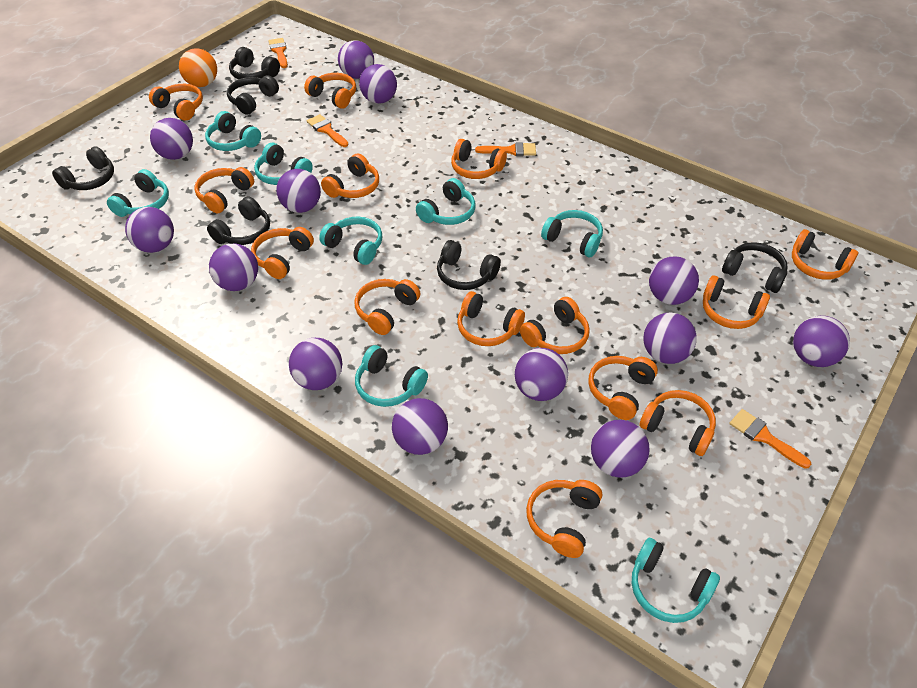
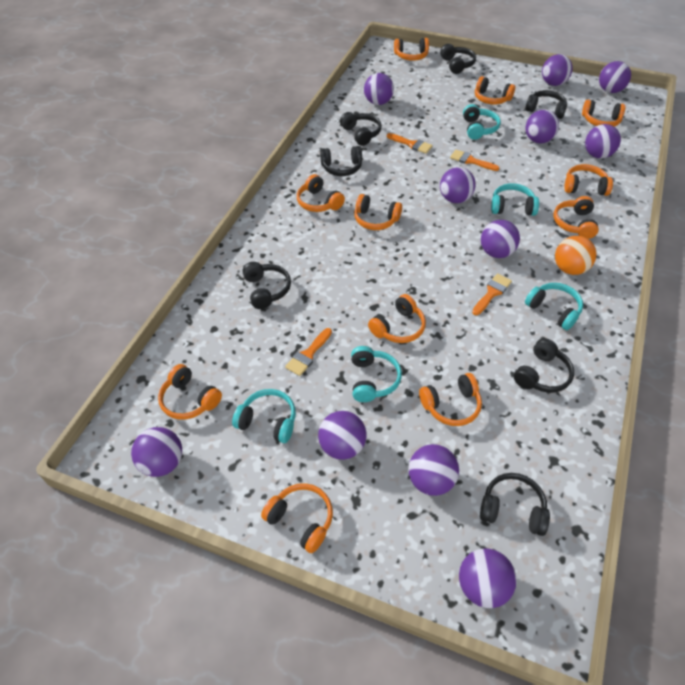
black headphones: [52,146,114,190] [207,196,270,245] [227,75,279,115] [229,47,280,79] [437,240,501,290] [722,242,788,293] = 6 -> [242,262,291,309] [320,146,362,176] [340,112,382,146] [440,44,476,74] [480,473,550,536] [514,338,574,393] [525,90,567,119] = 7
orange headphones: [149,84,203,121] [194,167,254,213] [251,227,314,279] [304,73,356,109] [321,154,379,198] [355,279,421,335] [451,139,507,179] [457,291,525,346] [520,297,590,354] [526,480,602,558] [588,356,658,420] [640,390,716,456] [703,275,770,329] [792,229,858,280] = 14 -> [158,364,222,420] [261,483,333,553] [297,174,345,212] [354,194,402,230] [368,294,426,343] [394,38,429,61] [419,373,482,426] [475,76,515,105] [553,196,599,239] [564,164,613,196] [582,99,626,127] = 11
purple ball: [125,207,174,253] [150,118,193,160] [209,244,258,291] [277,169,321,213] [289,338,342,390] [338,40,374,79] [359,64,397,104] [392,398,448,455] [515,348,568,401] [591,420,650,478] [643,313,697,364] [649,256,699,305] [793,316,850,367] = 13 -> [131,427,182,477] [318,411,366,460] [364,73,394,105] [408,444,459,496] [440,167,476,203] [459,549,517,608] [481,220,520,258] [526,110,559,144] [542,54,573,86] [585,124,621,159] [599,61,631,93] = 11
turquoise headphones: [107,169,169,217] [205,111,261,151] [254,143,313,185] [319,217,382,265] [355,345,428,407] [416,178,475,225] [541,210,603,257] [632,538,720,623] = 8 -> [232,389,296,443] [351,346,402,402] [463,104,501,140] [491,183,539,216] [525,283,583,330] = 5

